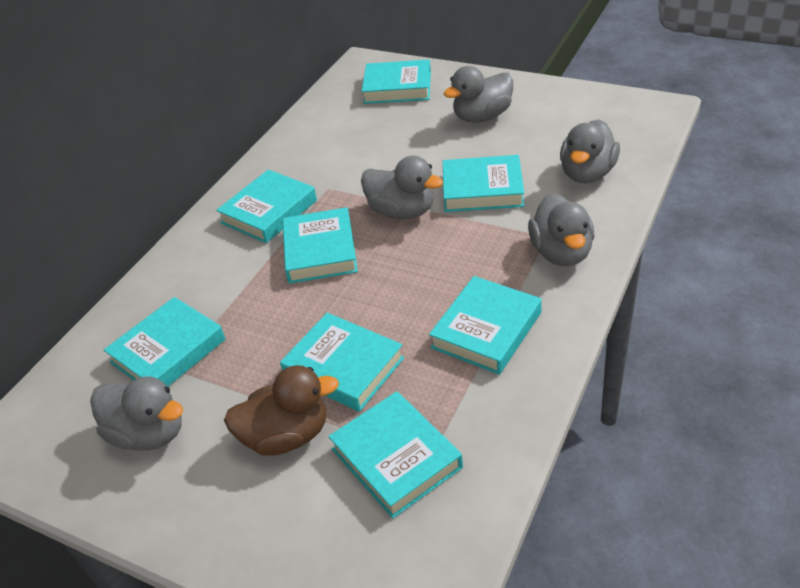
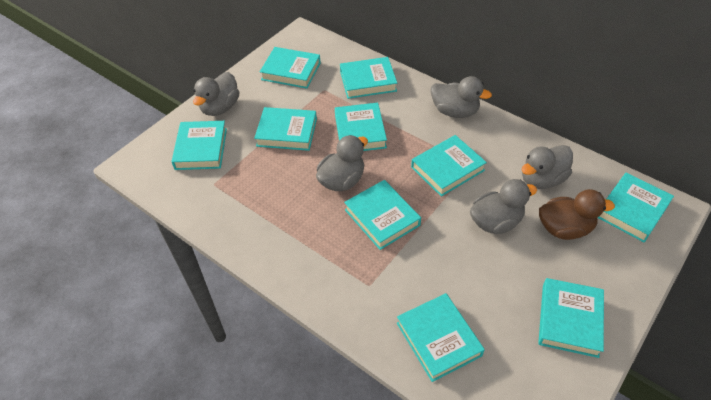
turquoise book: [104,297,226,387] [216,170,317,243] [280,313,404,412] [282,207,358,284] [328,391,463,518] [362,60,431,104] [429,276,542,375] [443,155,524,212] = 8 -> [171,121,227,170] [254,107,317,151] [260,47,321,88] [335,103,387,151] [340,57,397,99] [344,180,421,250] [397,293,485,382] [411,135,487,197] [538,278,604,358] [597,173,674,242] = 10

